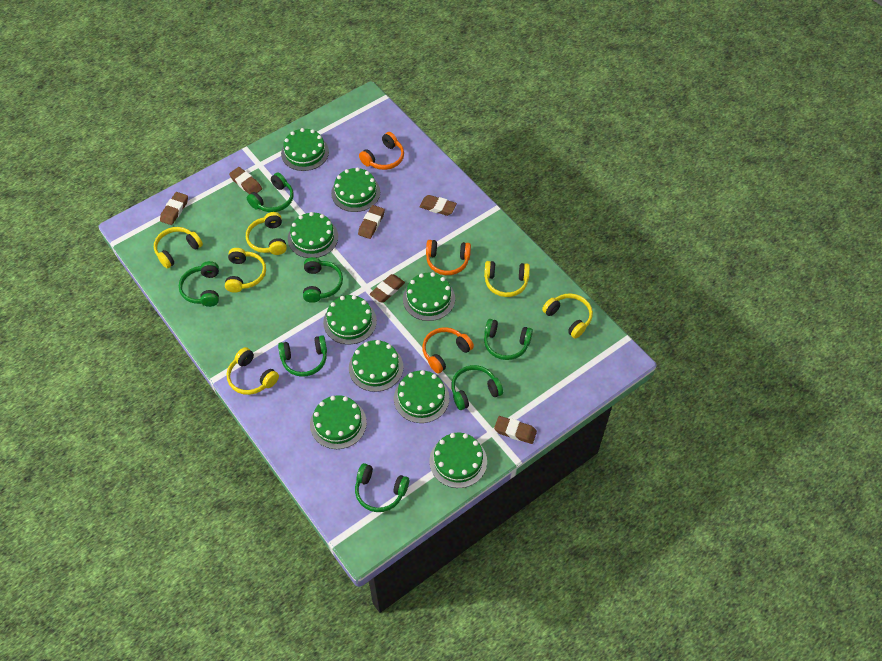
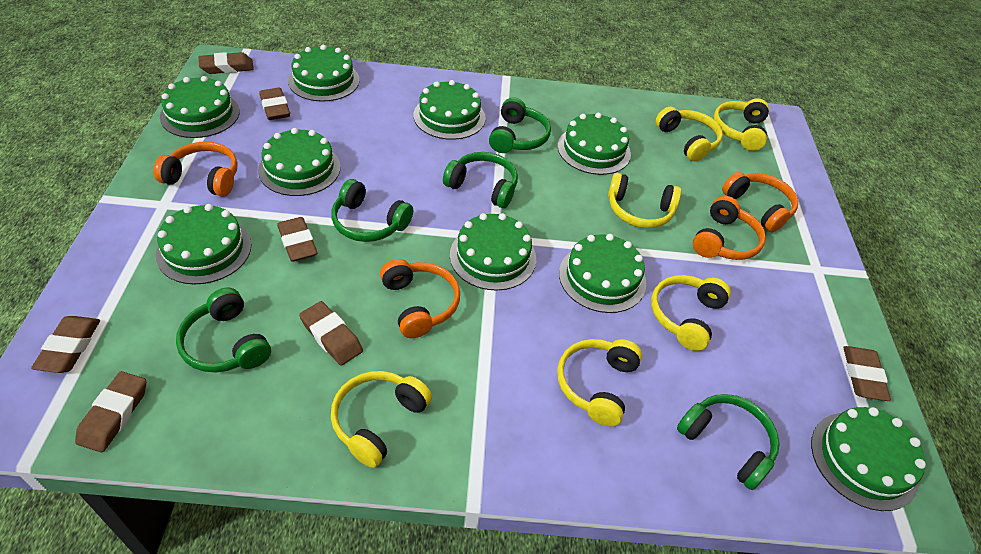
brown eraser: [160,192,188,225] [229,167,262,194] [358,205,385,239] [370,274,405,302] [419,195,457,216] [494,416,537,444] = 6 -> [31,316,100,373] [75,371,146,452] [198,52,254,74] [259,88,290,120] [277,217,318,262] [299,301,363,366] [844,346,891,401] = 7
green headphones: [179,261,219,307] [247,173,294,212] [278,335,327,377] [303,257,343,303] [355,463,409,512] [451,365,503,410] [484,319,533,360] = 7 -> [176,287,271,372] [331,179,413,242] [443,152,518,208] [489,97,551,153] [677,394,780,490] = 5
orange headphones: [359,132,404,170] [422,327,474,374] [426,240,471,275] = 3 -> [153,142,238,197] [380,259,460,338] [693,196,766,260] [722,172,798,233] = 4

